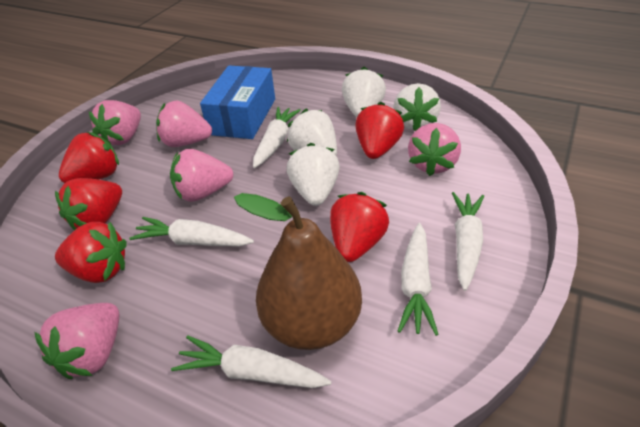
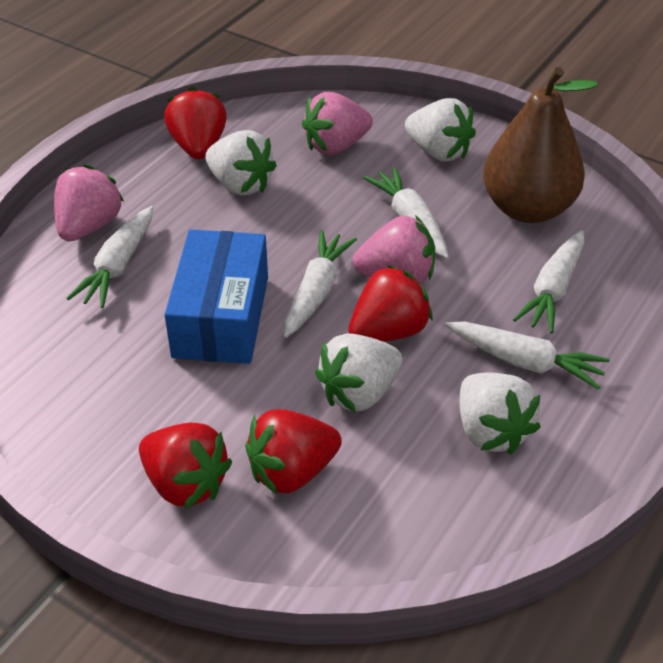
pink strawberry: [34,303,119,379] [89,100,141,145] [156,101,212,147] [170,149,233,202] [408,123,461,176] = 5 -> [54,164,124,241] [302,92,373,155] [353,215,435,284] = 3
red strawberry: [55,178,122,230] [55,222,127,283] [59,132,119,183] [330,192,389,262] [356,102,404,159] = 5 -> [139,423,232,509] [164,87,227,159] [245,409,342,495] [349,265,433,342] = 4

